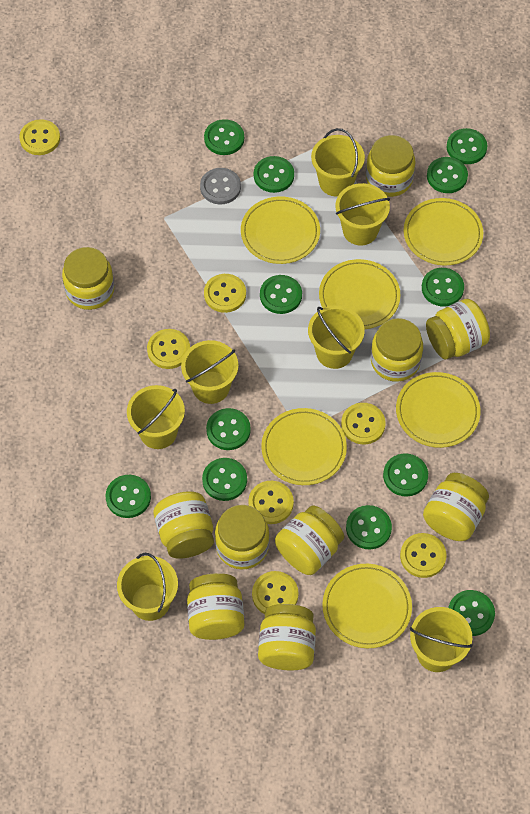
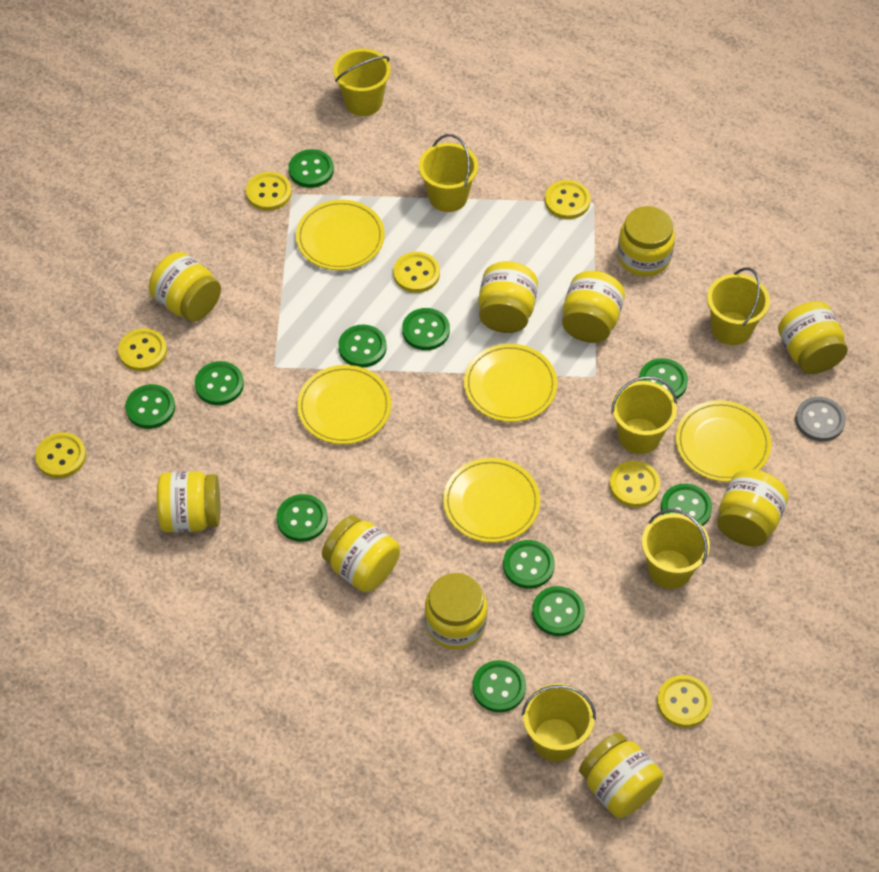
green button: [106,475,151,518] [202,458,247,501] [204,119,244,155] [206,408,251,450] [254,156,294,193] [260,275,302,314] [346,505,392,549] [383,453,428,497] [422,268,464,306] [427,157,468,193] [447,128,487,164] [448,590,495,636] = 12 -> [125,384,175,429] [195,361,244,405] [277,494,328,542] [289,149,334,188] [338,325,387,367] [402,308,450,350] [472,660,526,712] [503,540,555,589] [532,586,585,636] [639,358,688,399] [661,483,712,526] = 11
yellow bucket: [117,553,178,621] [127,385,185,449] [181,340,238,404] [308,306,365,369] [311,128,365,197] [336,183,390,245] [410,607,473,672] = 7 -> [333,48,391,116] [419,134,478,212] [522,684,596,762] [611,376,677,454] [642,509,710,589] [707,268,770,345] = 6
yellow plate: [241,196,320,264] [261,408,347,485] [319,259,401,329] [322,564,412,648] [396,372,480,448] [404,198,483,266] = 6 -> [296,200,385,270] [297,365,391,444] [443,458,540,543] [464,344,557,422] [676,400,772,482] = 5

